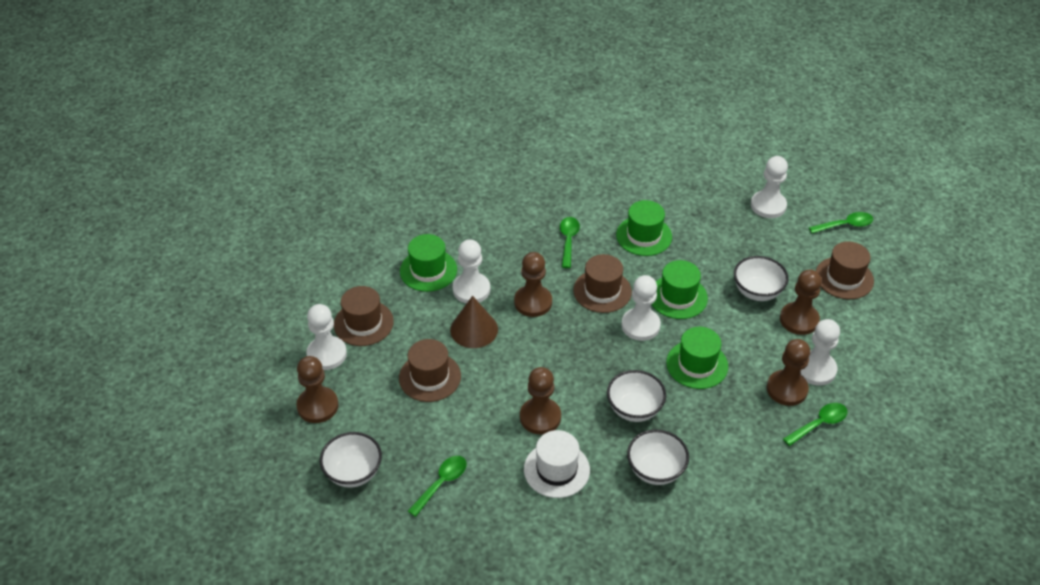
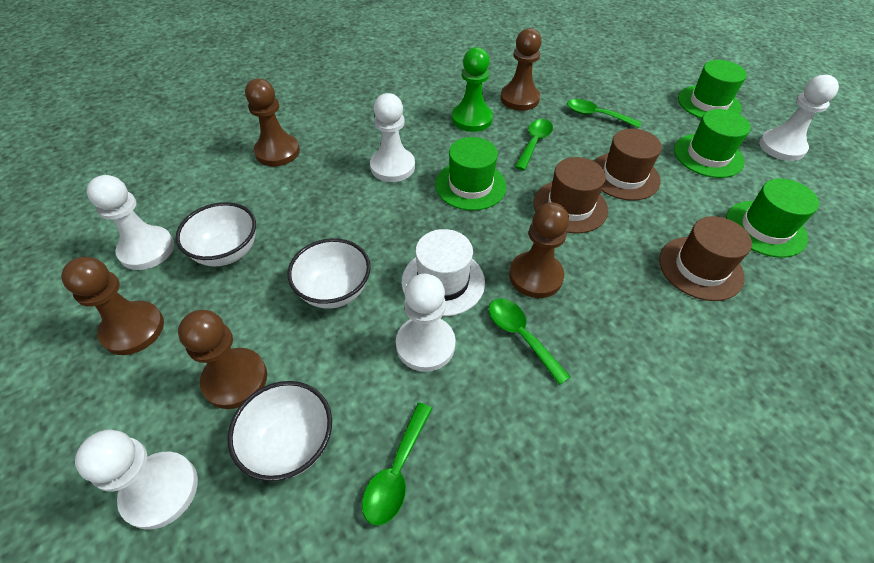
brown cone: [450,296,498,348] = 1 -> none = 0
brown hat: [334,286,394,346] [399,339,461,402] [573,254,632,313] [816,241,874,299] = 4 -> [534,157,608,233] [594,128,662,201] [659,216,752,301] = 3
green pawn: none = 0 -> [452,47,493,132] = 1
white bowl: [320,432,382,488] [607,370,666,422] [627,429,689,485] [734,256,789,301] = 4 -> [176,202,256,266] [228,381,332,481] [287,238,371,309] = 3

